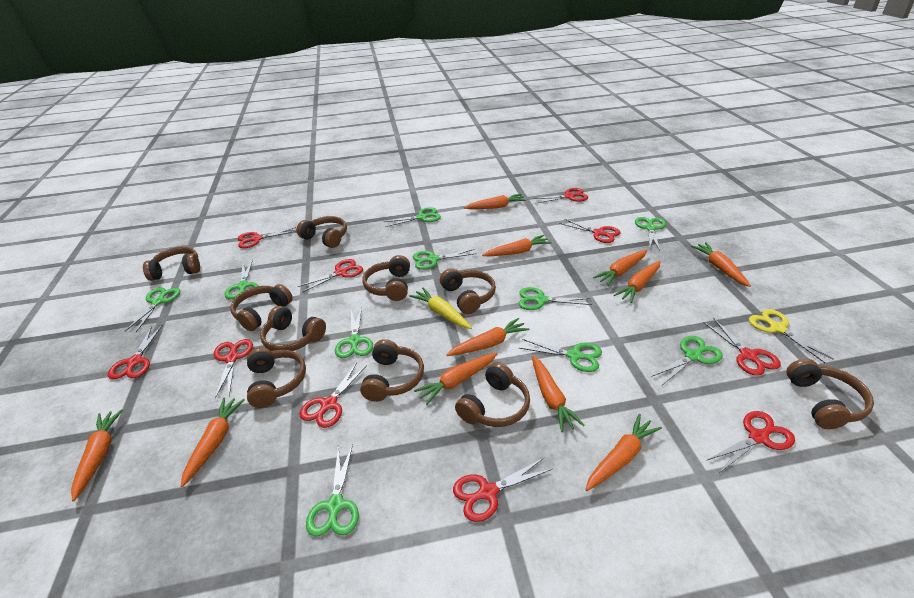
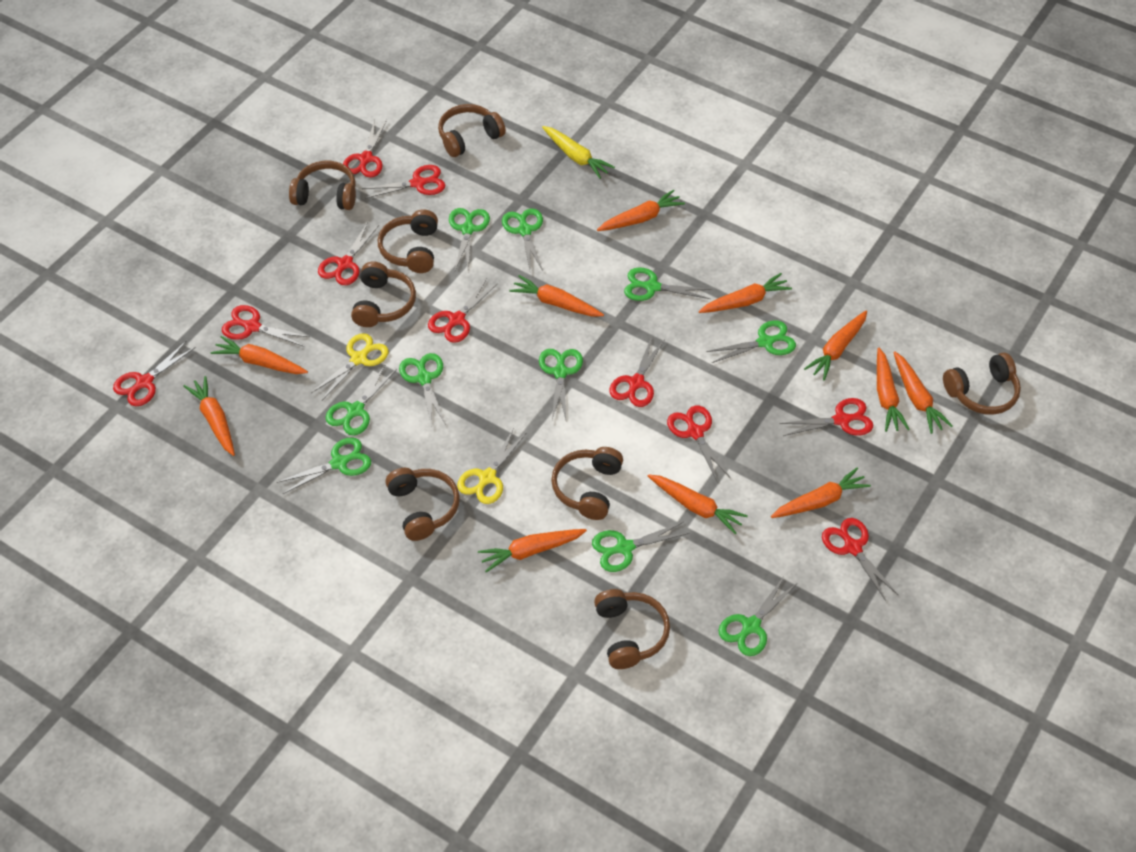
brown headphones: [143,247,200,281] [230,284,293,331] [247,347,306,408] [260,306,326,351] [297,216,347,248] [360,339,424,402] [362,255,410,301] [440,268,496,314] [455,362,530,427] [786,359,874,429] = 10 -> [289,161,356,210] [351,262,416,327] [378,209,438,273] [386,468,460,541] [438,104,506,157] [551,447,623,520] [594,589,670,669] [943,353,1021,415] = 8
yellow scissors: [749,309,834,363] = 1 -> [311,333,389,400] [457,428,526,504] = 2

